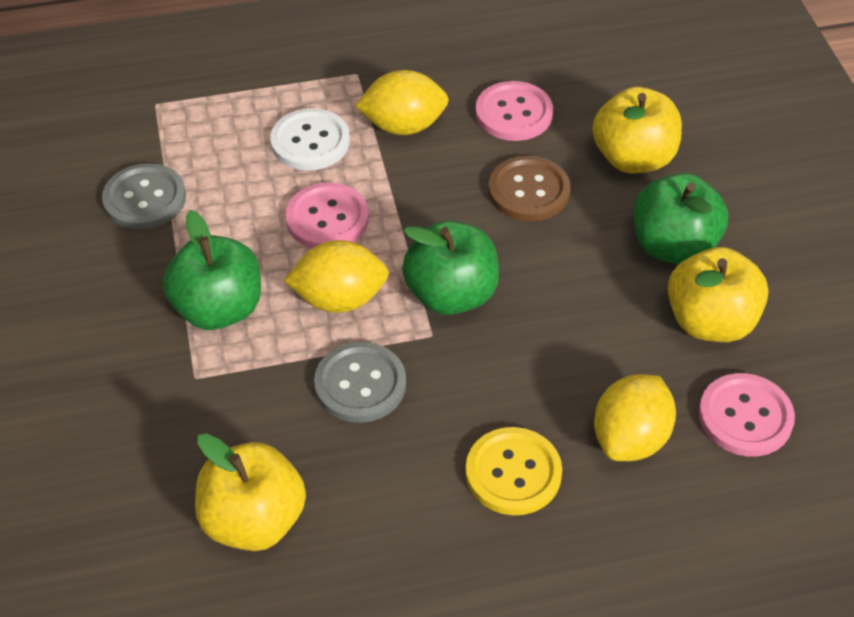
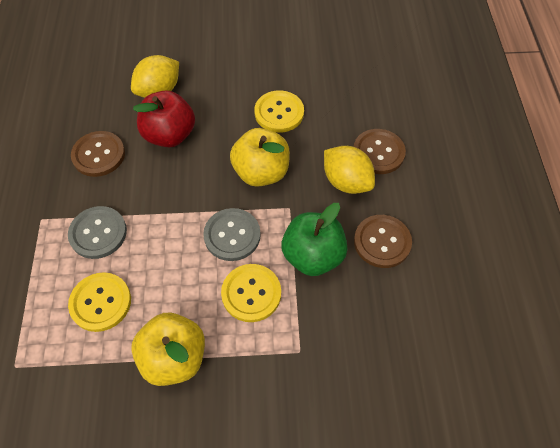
brown button: [488,156,570,221] = 1 -> [71,131,125,177] [353,129,406,174] [354,215,412,268] = 3
green apple: [163,210,261,330] [402,221,499,315] [633,173,728,264] = 3 -> [282,203,348,276] = 1
pink button: [285,182,369,248] [475,81,553,141] [699,373,795,457] = 3 -> none = 0
red apple: none = 0 -> [133,90,195,147] = 1
white button: [270,108,350,170] = 1 -> none = 0
yellow apple: [195,433,306,551] [593,87,682,173] [668,247,768,342] = 3 -> [131,313,205,386] [230,128,290,187] = 2
yellow button: [465,427,562,515] = 1 -> [68,272,131,332] [221,264,281,322] [254,90,304,133] = 3
yellow lemon: [284,240,389,313] [355,70,449,135] [594,374,676,461] = 3 -> [131,55,179,98] [324,146,375,194] = 2

